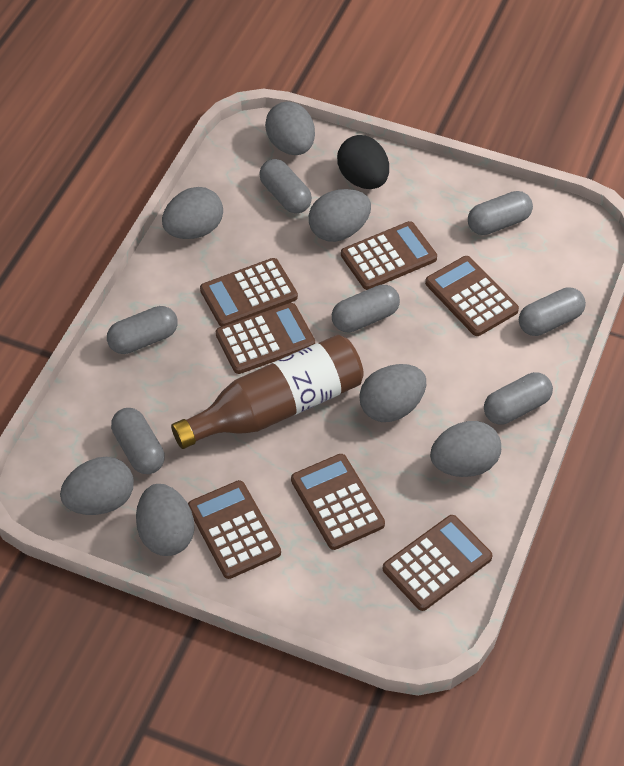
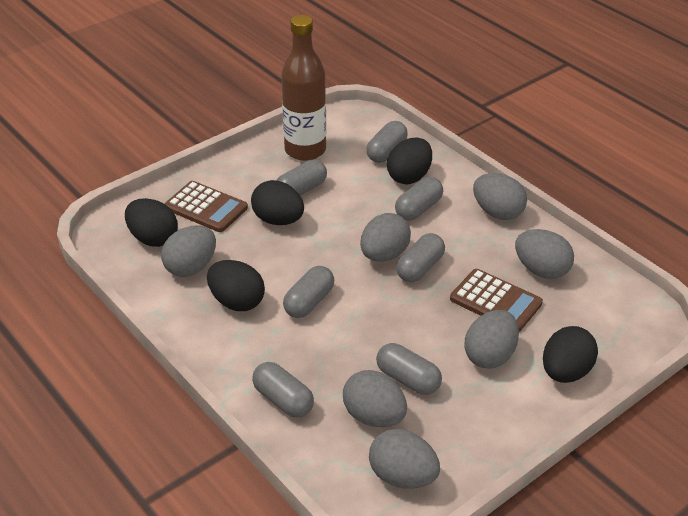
black egg: [337,135,389,189] = 1 -> [125,198,178,247] [207,260,265,311] [251,180,304,225] [387,138,432,184] [543,326,598,383] = 5
brown calculator: [188,480,281,579] [200,258,298,327] [216,303,315,374] [291,454,385,550] [341,221,437,290] [383,515,493,611] [425,256,519,336] = 7 -> [164,181,248,232] [450,269,543,332] = 2

